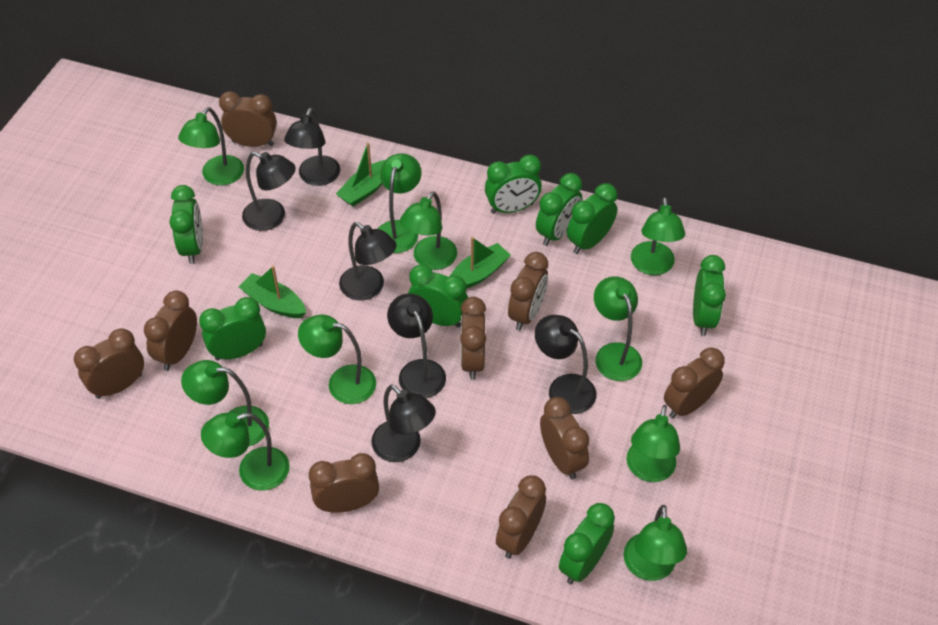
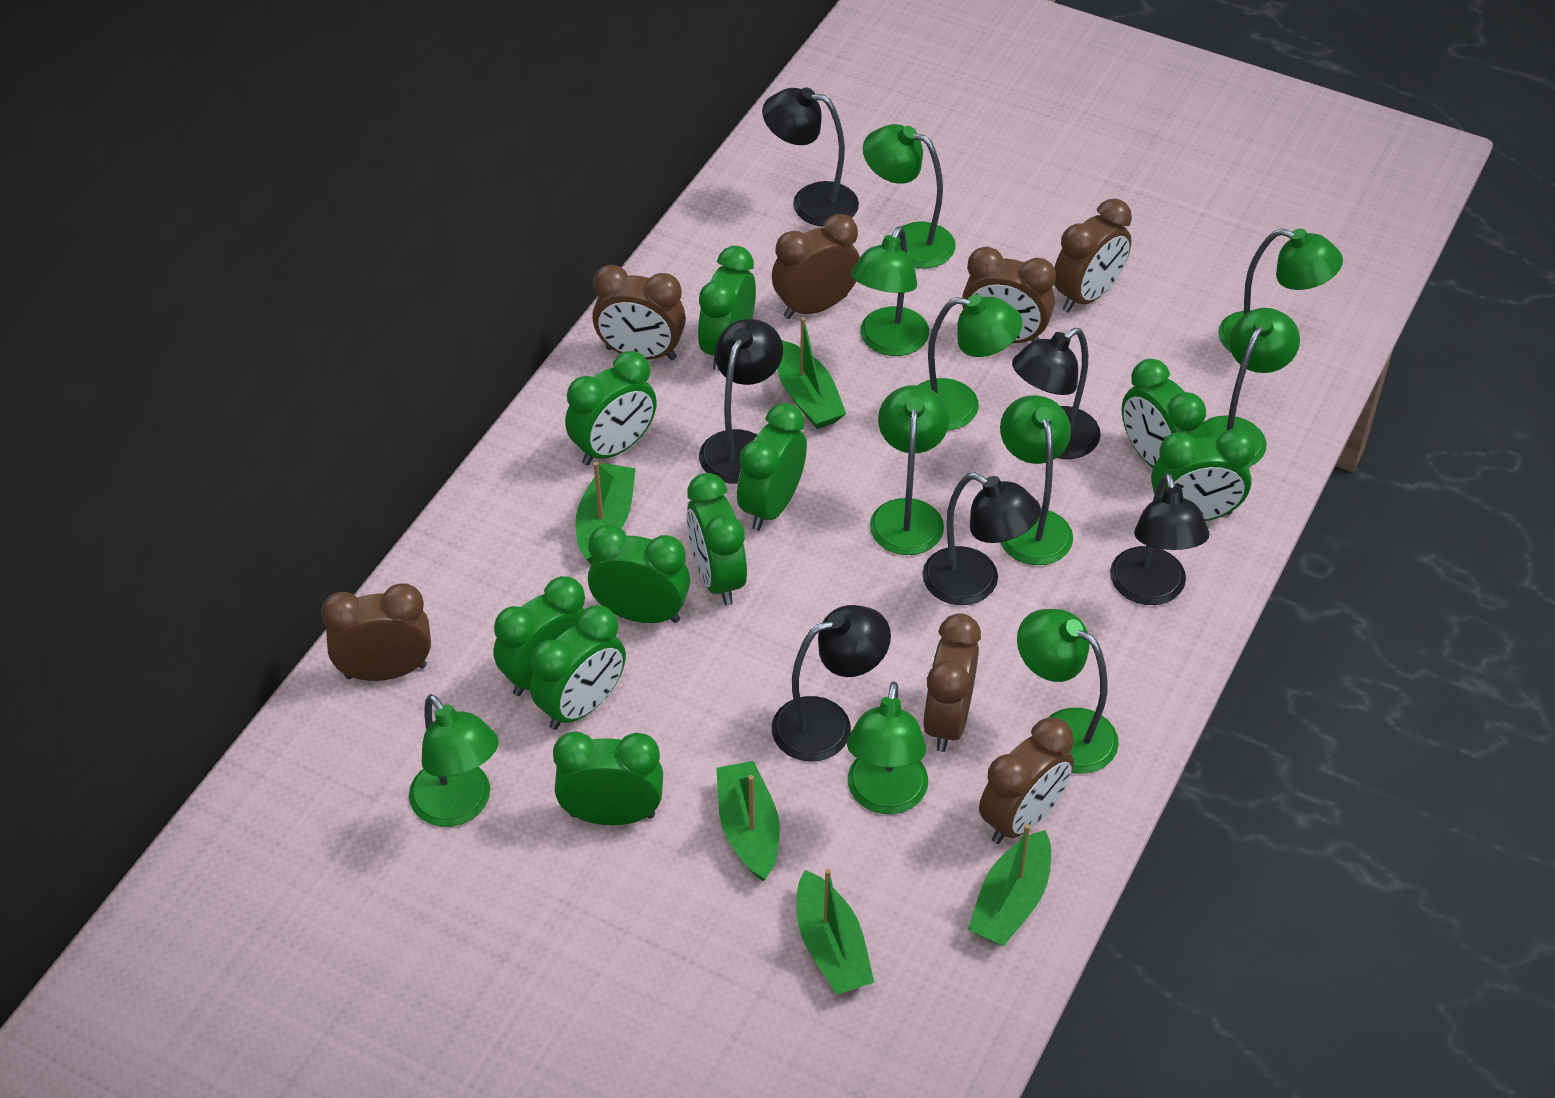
brown clock: [74,328,144,399] [144,291,197,371] [219,91,277,147] [309,453,379,513] [460,297,486,379] [496,475,546,559] [508,252,548,330] [540,397,589,479] [664,348,725,419] = 9 -> [321,583,431,681] [592,264,686,360] [772,214,860,319] [923,613,981,752] [962,246,1056,343] [979,717,1074,844] [1054,199,1132,313] = 7
green boat: [239,266,306,318] [336,143,386,207] [450,237,511,288] = 3 -> [575,462,636,564] [716,761,780,881] [777,317,846,429] [797,869,874,995] [968,824,1051,946] = 5
green clock: [170,185,203,264] [199,297,266,360] [408,264,468,327] [485,154,542,214] [536,173,583,246] [559,503,615,584] [567,183,617,254] [693,255,726,336] = 8 -> [493,576,585,696] [530,605,626,730] [553,731,663,825] [565,351,657,465] [588,524,690,623] [687,473,747,606] [698,246,756,370] [737,403,807,531] [1122,359,1206,468] [1151,429,1256,521] = 10

